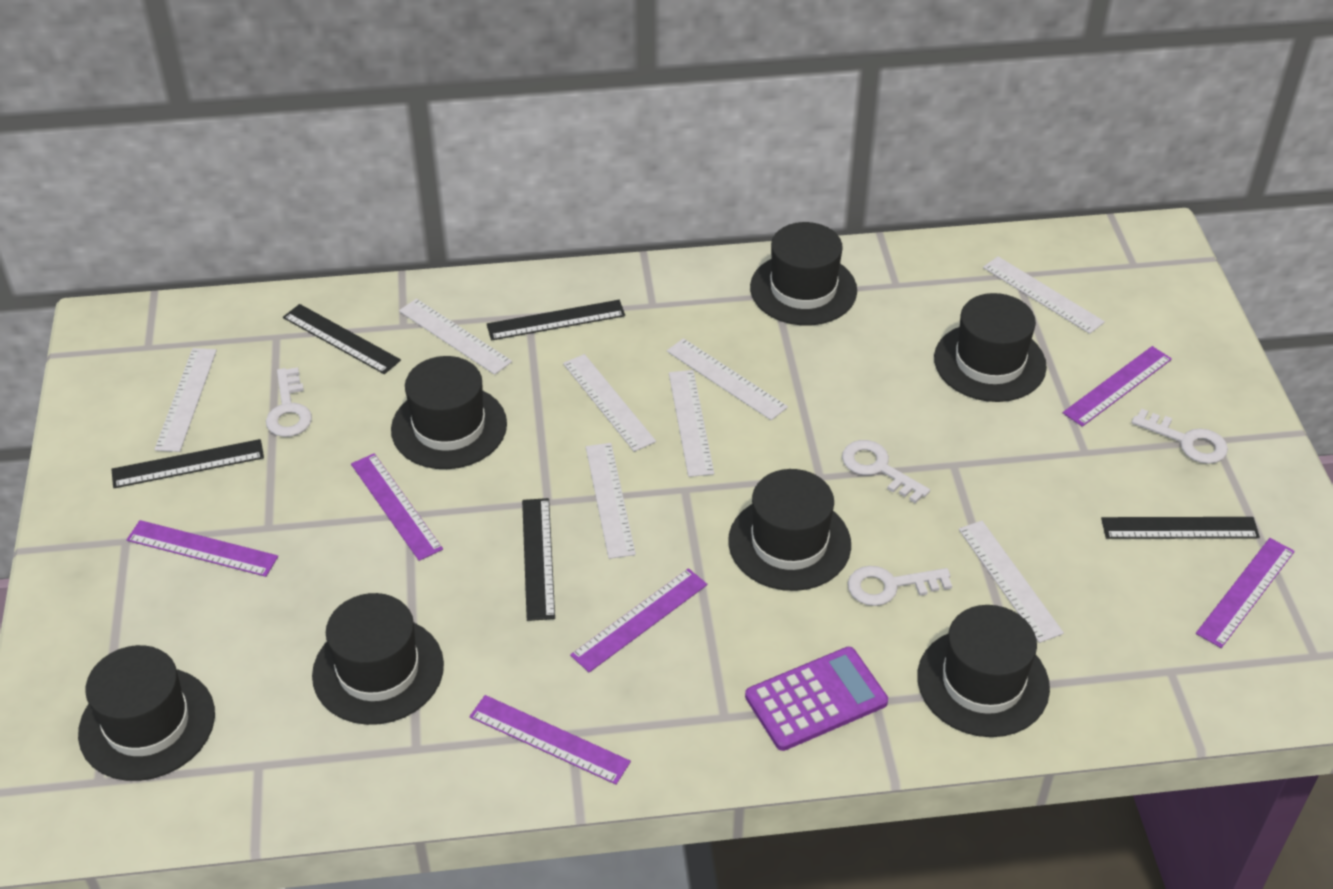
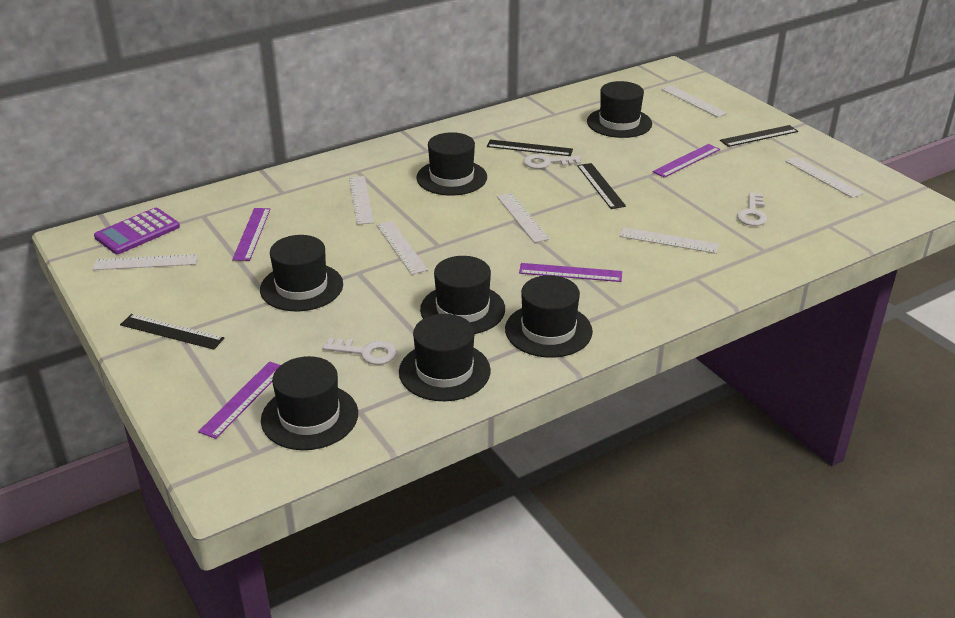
black ruler: [111,439,264,488] [283,304,401,374] [487,300,625,341] [522,498,555,621] [1101,517,1260,539] = 5 -> [120,314,224,350] [487,139,573,156] [577,163,626,209] [720,125,798,147] = 4
purple ruler: [127,520,278,577] [351,453,443,561] [469,695,631,784] [570,568,707,672] [1063,346,1172,427] [1196,538,1295,648] = 6 -> [198,361,281,439] [232,208,271,261] [519,263,622,282] [653,144,720,178] = 4
white key: [266,367,312,437] [842,440,930,503] [848,566,952,606] [1131,408,1228,464] = 4 -> [323,338,397,365] [523,154,581,169] [737,192,767,226] = 3
white ruler: [155,348,217,452] [399,298,512,375] [563,354,656,452] [586,443,636,559] [667,338,788,420] [669,370,714,477] [959,521,1064,643] [983,256,1105,334] = 8 -> [93,254,198,270] [349,176,374,225] [377,221,428,275] [497,193,550,243] [619,227,719,254] [661,85,727,117] [785,156,863,198] = 7

